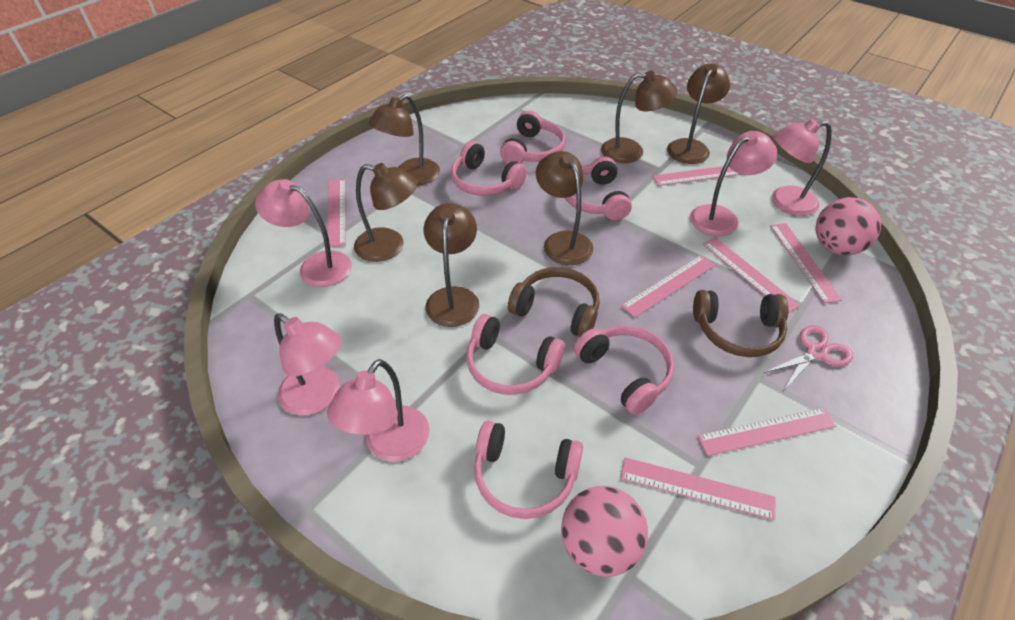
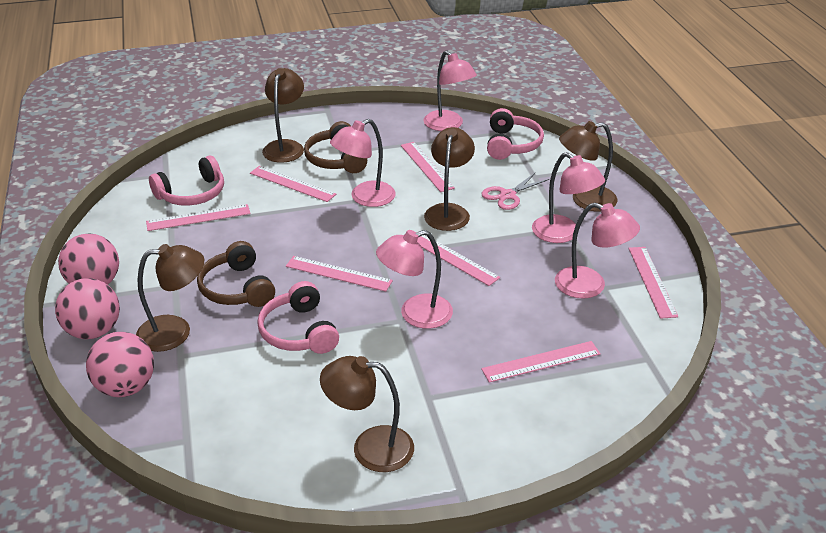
brown lamp: [354,163,418,262] [369,94,440,185] [423,203,479,327] [536,151,593,265] [601,71,678,163] [667,63,730,164] = 6 -> [136,244,204,352] [262,68,304,163] [320,356,414,472] [424,127,475,231] [559,121,617,212] = 5
pink ball: [561,486,648,577] [816,197,881,256] = 2 -> [55,278,120,339] [58,233,119,285] [86,332,154,397] = 3
pink headphones: [451,141,527,196] [466,314,565,395] [474,421,583,519] [500,111,566,164] [565,157,632,220] [574,325,674,415] = 6 -> [149,155,224,206] [257,281,339,354] [487,108,544,160] = 3

